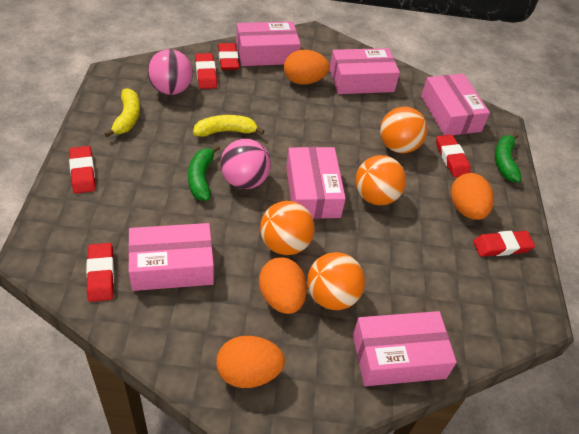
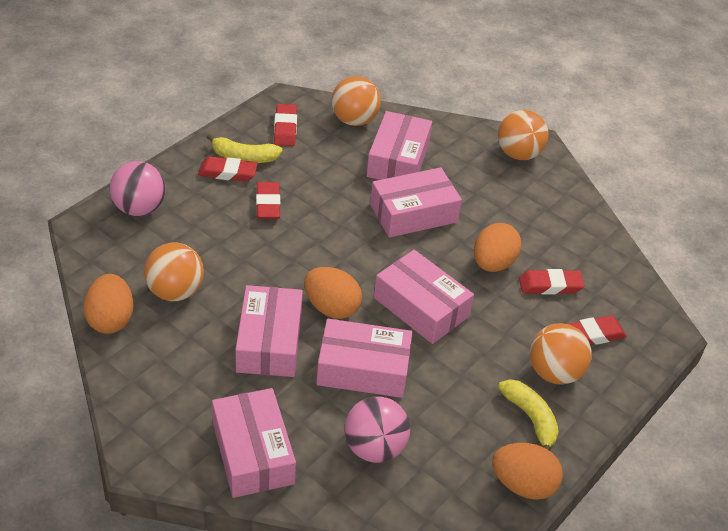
green banana: [188,145,220,201] [495,133,522,182] = 2 -> none = 0
red eraser: [69,146,96,194] [86,243,114,302] [195,53,217,89] [218,43,239,70] [436,135,471,177] [473,231,535,257] = 6 -> [198,156,258,182] [256,182,280,219] [274,104,297,146] [519,269,585,294] [569,315,627,345] = 5

